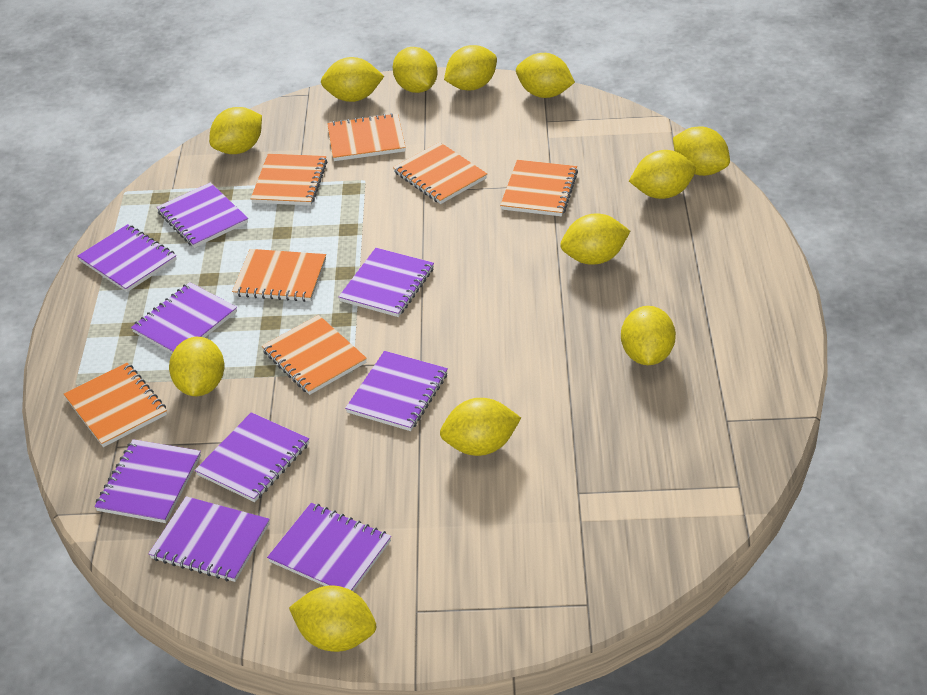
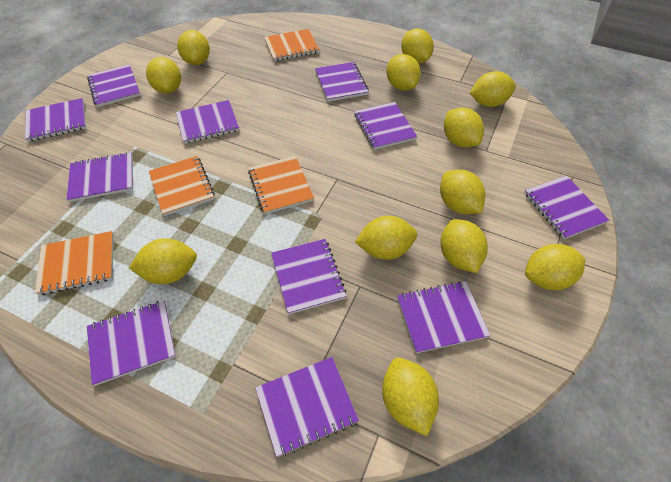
orange notebook: [64,363,167,447] [232,249,326,302] [251,154,328,206] [262,315,367,395] [327,113,406,161] [393,142,487,204] [500,160,578,216] = 7 -> [35,231,114,295] [149,156,215,216] [248,156,314,214] [264,29,319,61] = 4
purple notebook: [77,224,177,292] [94,439,201,523] [131,282,237,353] [148,496,270,582] [157,182,248,248] [195,412,309,502] [267,503,391,591] [339,248,434,317] [345,351,448,431] = 9 -> [25,98,86,142] [67,152,133,202] [87,64,140,107] [87,301,176,386] [176,100,239,144] [255,357,359,457] [271,239,347,314] [315,62,369,102] [354,102,417,150] [397,281,490,353] [524,176,609,239] = 11

